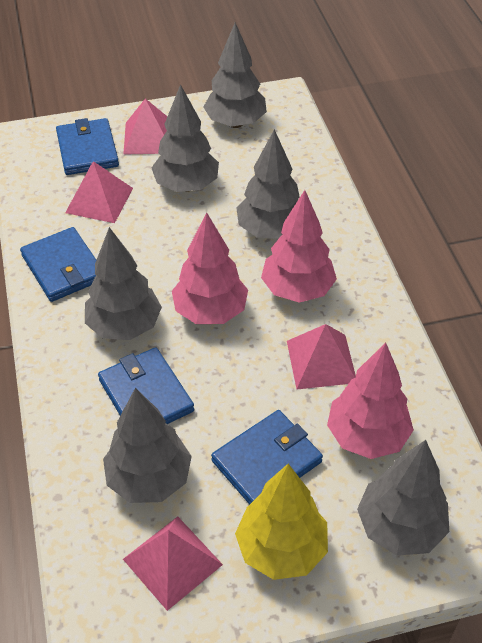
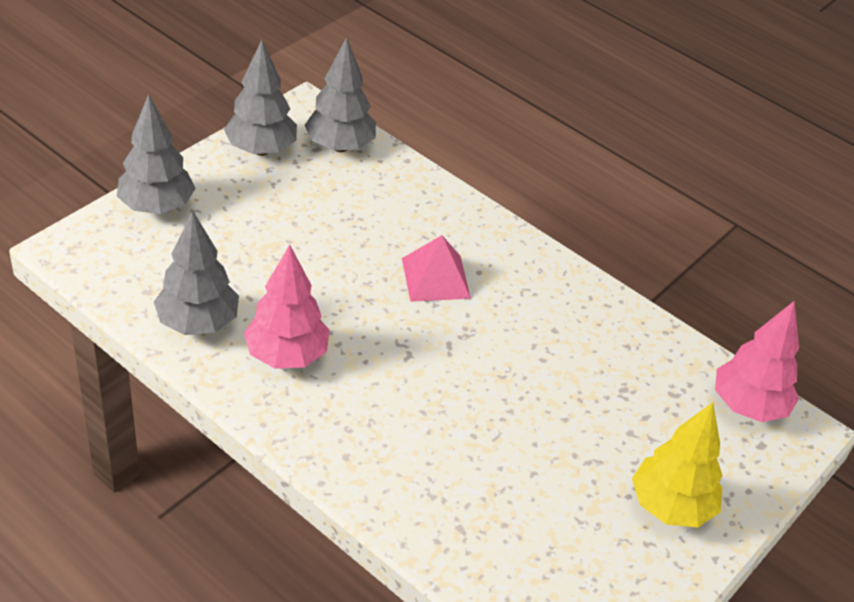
blue wallet: [20,227,96,302] [56,118,119,175] [98,347,194,424] [211,410,323,505] = 4 -> none = 0
grey tree: [85,227,162,340] [103,388,192,503] [152,84,219,192] [203,23,267,128] [236,129,300,239] [357,440,449,556] = 6 -> [117,94,196,214] [154,211,239,335] [224,40,297,156] [305,37,376,152] = 4
pink pyramid: [65,161,133,223] [123,99,168,155] [123,516,223,611] [287,324,356,389] = 4 -> [402,235,471,302] = 1
pink tree: [172,212,248,324] [261,190,337,303] [327,343,414,459] = 3 -> [244,245,330,369] [715,301,799,422] = 2

